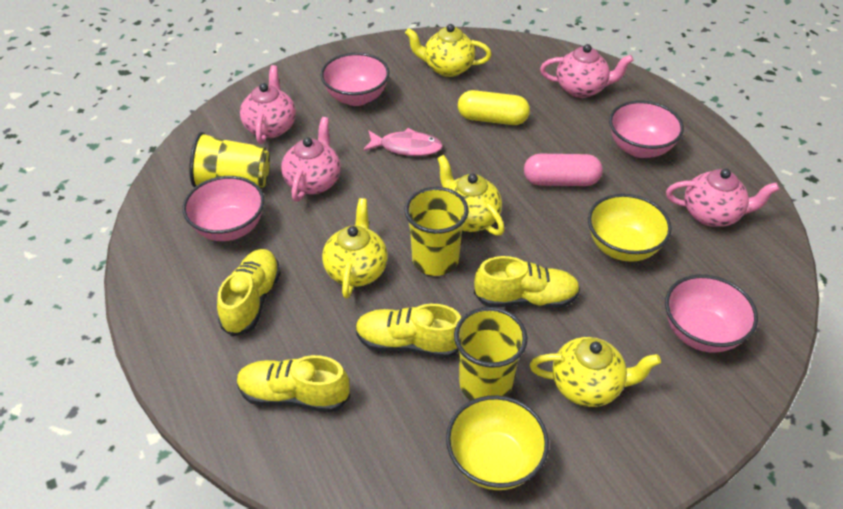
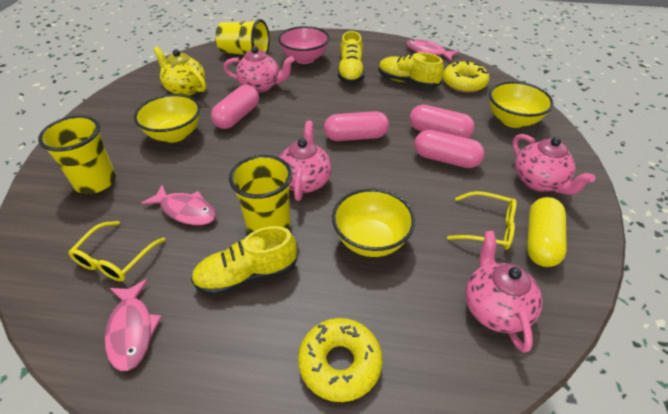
pink bowl: [183,176,264,241] [320,53,389,106] [609,100,684,158] [665,275,758,353] = 4 -> [278,26,329,64] = 1
pink capsule: [524,154,603,186] = 1 -> [211,85,259,129] [324,111,389,141] [409,105,475,138] [414,130,484,168] = 4
pink fish: [363,128,443,156] = 1 -> [105,279,162,371] [141,185,216,225] [406,39,459,61] = 3
yellow bowl: [446,395,549,490] [588,194,672,262] = 2 -> [134,94,200,143] [332,189,415,257] [489,81,554,128] = 3
yellow donut: none = 0 -> [298,318,382,402] [443,61,490,92] = 2
yellow glasses: none = 0 -> [68,221,166,281] [447,191,516,250] = 2
yellow shoe: [217,249,281,336] [237,355,350,412] [355,304,462,358] [474,256,580,308] = 4 -> [191,226,297,296] [338,31,365,84] [379,53,444,88] = 3
yellow teapot: [322,198,388,299] [405,24,492,77] [437,155,505,236] [530,337,661,407] = 4 -> [153,46,206,96] = 1

